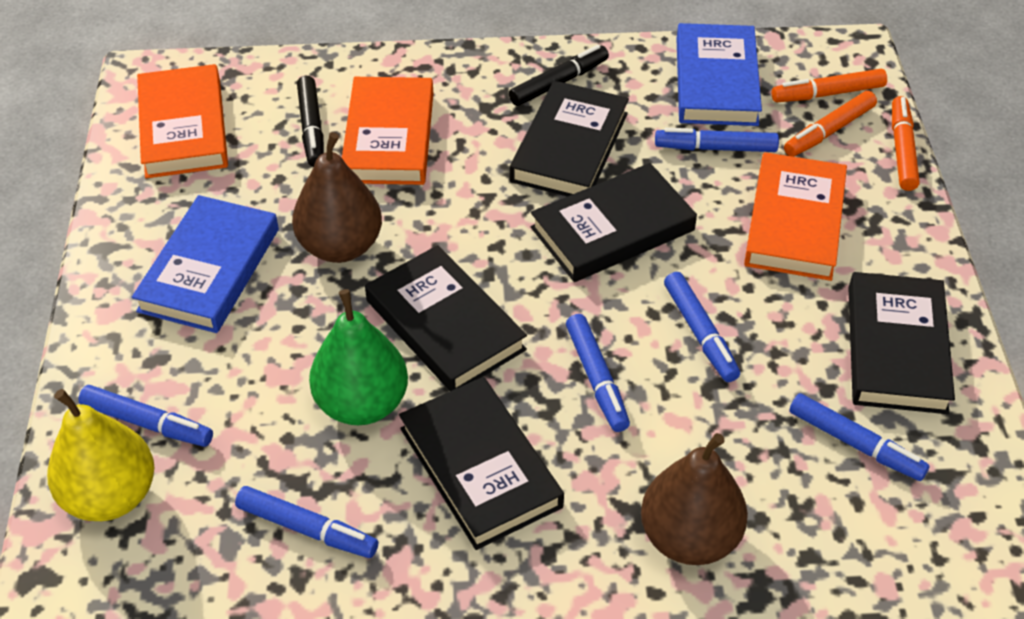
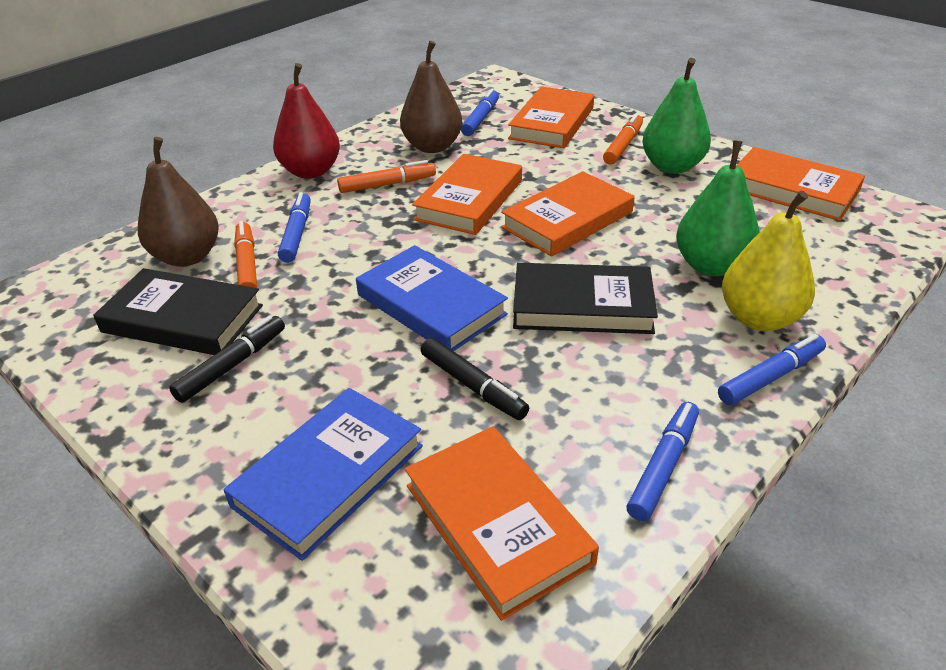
black book: [365,245,527,391] [399,377,564,550] [510,81,629,197] [531,163,697,282] [848,272,955,414] = 5 -> [93,268,263,355] [513,263,658,334] = 2
blue marker: [78,385,213,447] [235,486,378,558] [566,314,630,432] [655,128,779,152] [664,272,740,382] [789,393,930,481] = 6 -> [278,192,311,263] [461,89,499,136] [627,402,699,521] [718,334,826,405] = 4
green pear: [309,289,408,425] = 1 -> [642,58,711,174] [676,140,760,276] = 2
orange book: [137,64,228,179] [342,77,433,185] [744,152,847,281] = 3 -> [405,426,599,621] [412,154,522,235] [501,171,635,257] [508,86,594,148] [736,147,865,221] = 5
red pear: none = 0 -> [273,63,340,179] = 1

